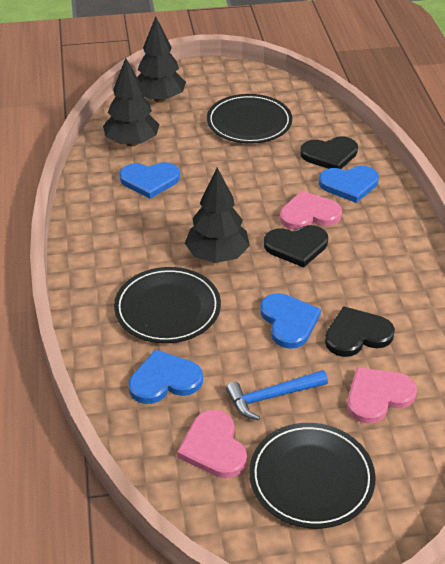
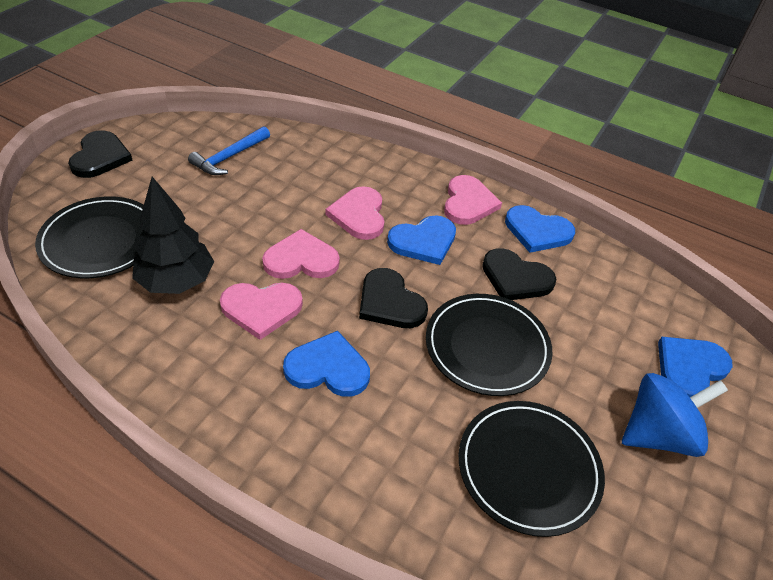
black tree: [103,58,160,146] [137,16,186,103] [185,168,250,263] = 3 -> [132,177,214,294] = 1
blue spinning top: none = 0 -> [622,373,728,457] = 1
pink heart: [177,410,247,478] [280,191,342,230] [347,367,417,424] = 3 -> [220,283,303,340] [262,229,340,279] [326,186,384,240] [444,175,502,225] = 4

